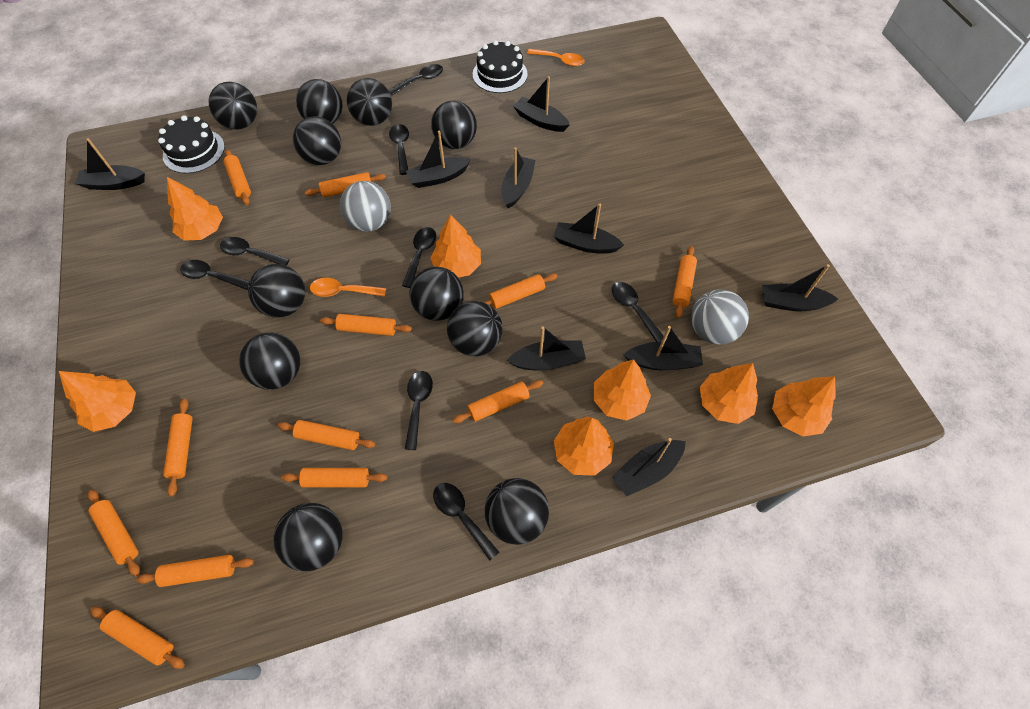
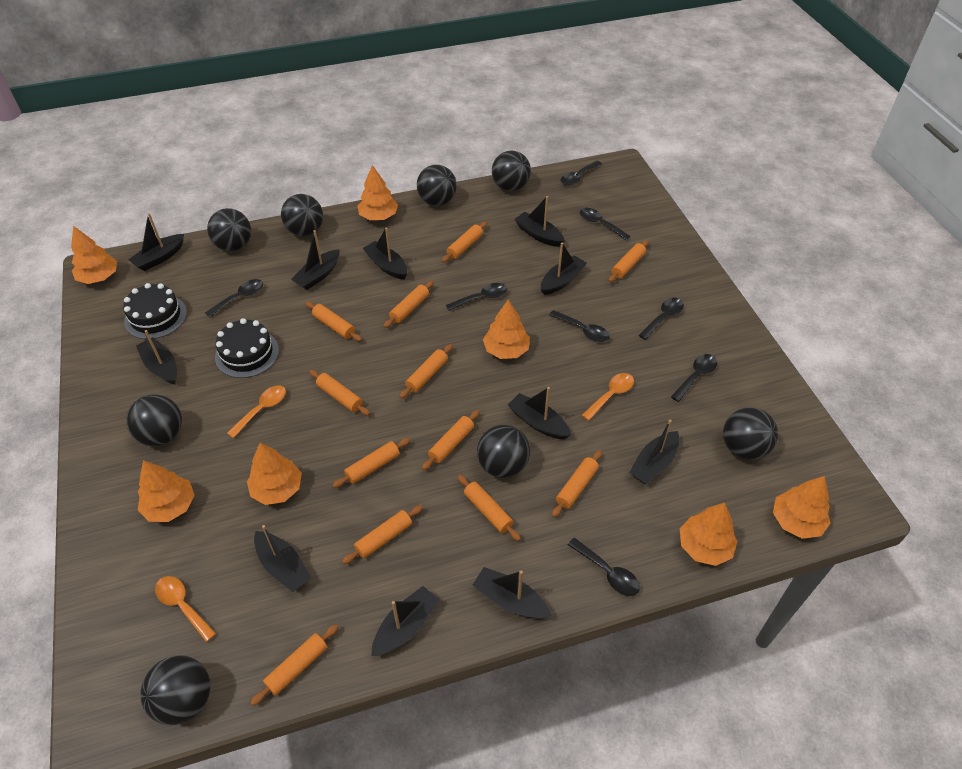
black ball: [208,82,257,130] [239,332,300,390] [248,264,305,318] [273,503,343,571] [293,116,341,165] [296,79,342,124] [347,78,392,126] [410,267,464,321] [431,101,477,149] [447,301,503,356] [485,478,549,545] = 11 -> [126,394,182,446] [140,655,211,725] [207,208,251,251] [281,194,323,236] [417,165,457,206] [477,425,530,478] [492,151,531,191] [723,407,778,460] = 8
black boat: [75,138,145,190] [406,130,471,188] [502,147,536,208] [507,326,586,371] [513,76,570,132] [553,204,624,253] [612,438,686,497] [623,326,703,370] [762,264,838,311] = 9 -> [128,213,184,271] [136,330,177,384] [254,525,311,592] [291,230,340,290] [363,227,407,280] [371,586,440,656] [473,567,552,619] [508,387,571,439] [514,196,565,247] [541,243,587,295] [629,420,679,484] = 11
grey ball: [340,181,391,232] [691,289,749,345] = 2 -> none = 0
orange spoon: [310,278,386,297] [527,49,585,67] = 2 -> [155,576,216,642] [227,385,286,438] [582,373,634,421] = 3

